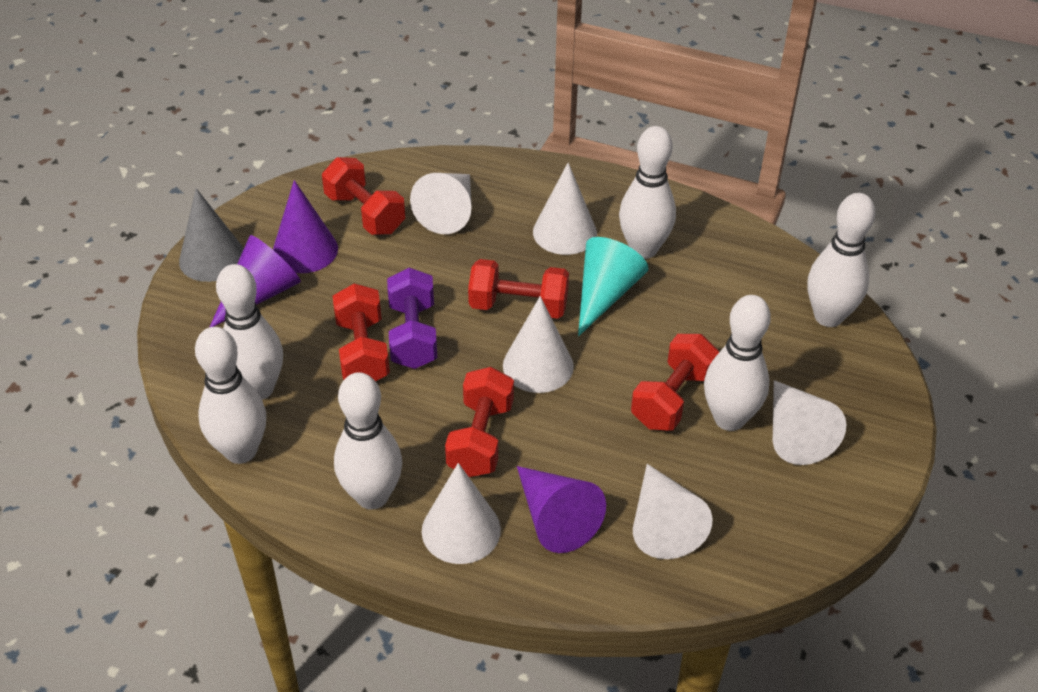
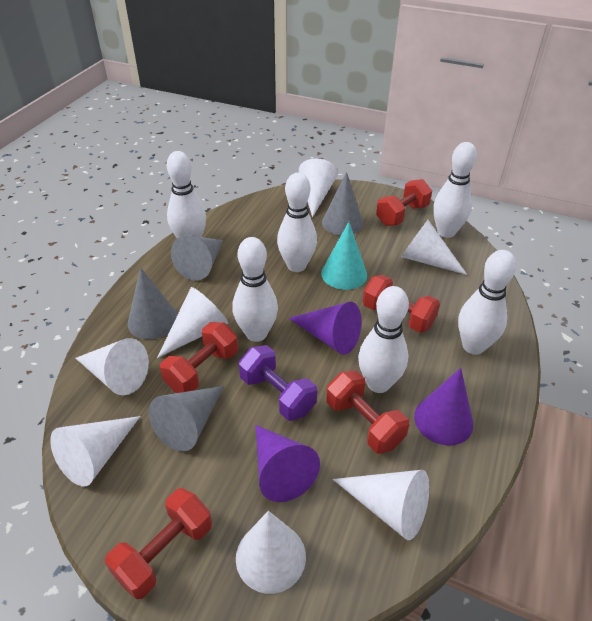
grey cone: [179,188,244,282] = 1 -> [128,267,178,339] [149,386,224,452] [171,235,223,281] [322,172,363,235] = 4
white cone: [410,173,472,234] [422,463,501,564] [503,296,574,393] [533,162,597,255] [633,464,712,559] [773,380,846,465] = 6 -> [50,416,141,487] [76,338,149,395] [157,287,228,358] [236,511,306,594] [299,159,338,217] [333,470,429,540] [401,220,467,275] = 7

